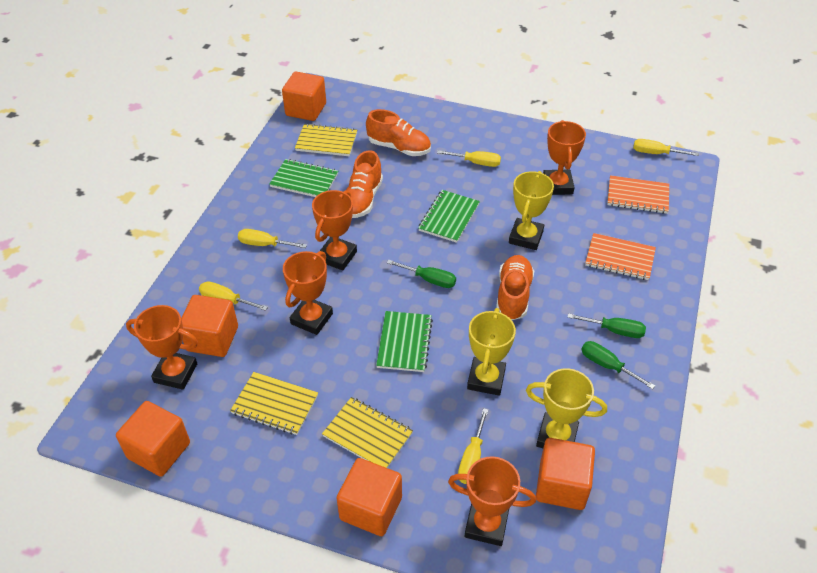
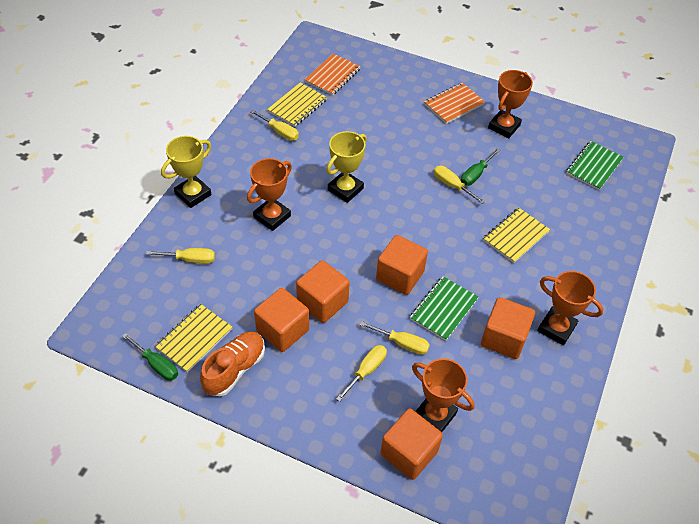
green notebook: [270,159,338,197] [376,311,433,372] [418,190,480,243] = 3 -> [410,276,479,341] [566,141,624,190] = 2
green screwdriver: [387,259,456,288] [567,313,646,338] [581,341,655,389] = 3 -> [122,333,178,381] [461,148,501,186] = 2
orange shoe: [346,150,383,218] [366,109,431,156] [496,255,534,320] = 3 -> [200,331,265,396] = 1
orange trophy: [126,305,198,390] [283,251,333,335] [312,190,357,271] [448,456,536,546] [543,120,586,195] = 5 -> [247,158,292,231] [412,358,475,432] [488,70,533,138] [537,271,603,345] = 4
yellow trophy: [467,308,516,396] [509,171,554,250] [526,368,607,448] = 3 -> [161,136,212,208] [326,131,367,203] = 2

